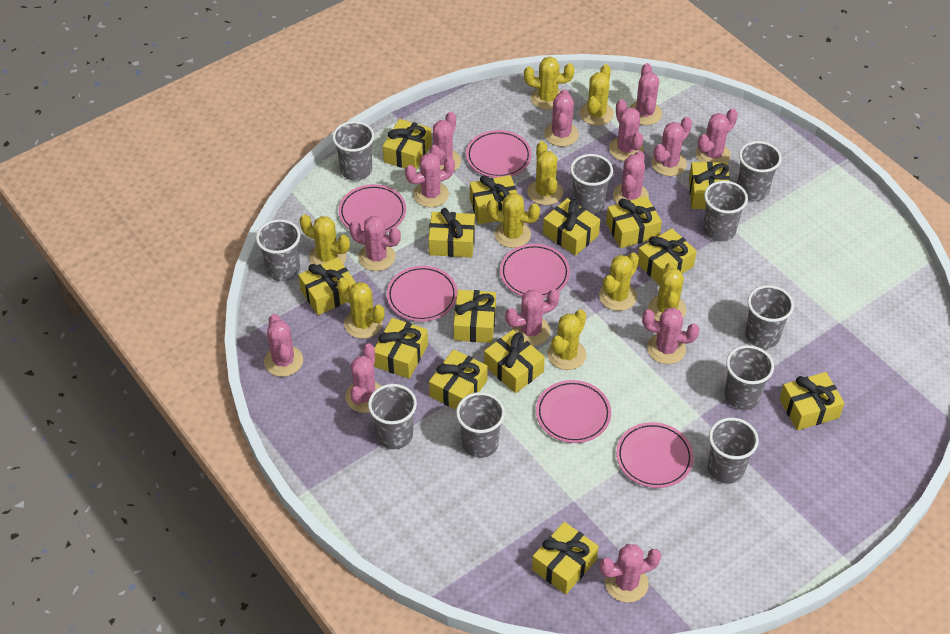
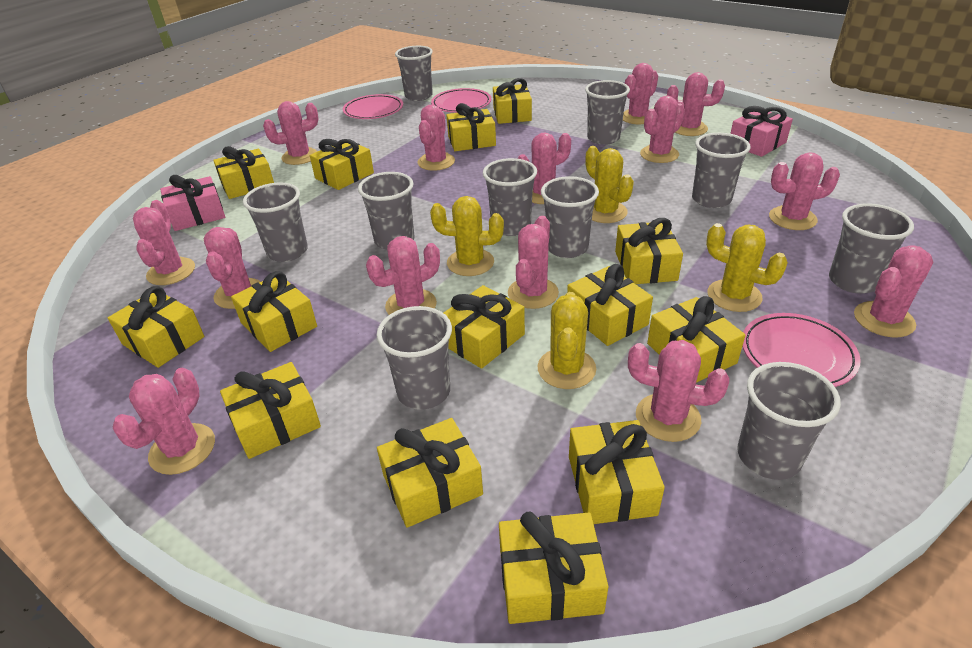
pink gift: none = 0 -> [160,175,225,231] [730,106,793,157] = 2
pink plate: [338,184,406,233] [387,266,457,322] [466,130,532,178] [500,244,570,298] [536,380,611,443] [616,422,694,488] = 6 -> [343,94,403,119] [431,88,491,113] [742,313,861,387] = 3
yellow cactus: [300,214,350,265] [337,278,385,338] [487,193,540,248] [524,57,575,110] [527,141,563,205] [547,310,587,370] [580,64,614,126] [599,253,639,311] [648,262,686,321] = 9 -> [430,196,504,276] [537,292,596,389] [586,146,634,223] [706,223,788,312] = 4

